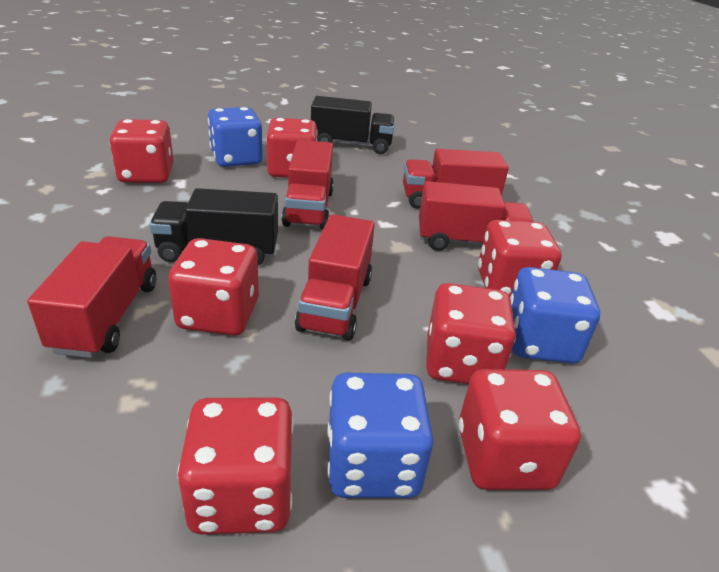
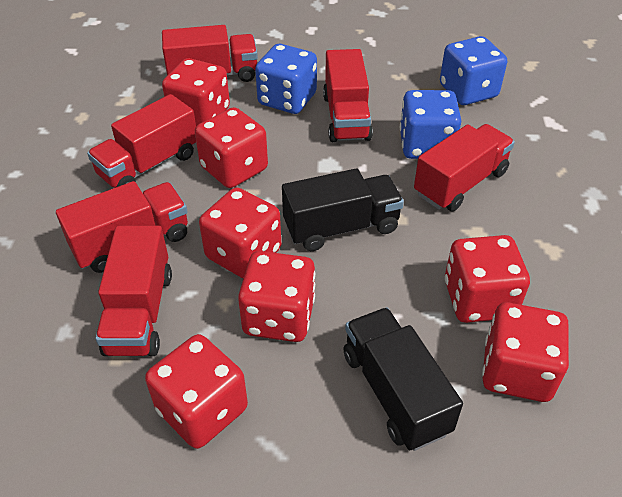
red truck: [27,236,156,358] [282,140,334,230] [295,214,375,341] [403,149,509,209] [419,181,533,251] = 5 -> [56,181,188,273] [87,94,196,188] [95,226,172,356] [162,25,258,82] [323,49,373,142] [414,124,515,211] = 6

